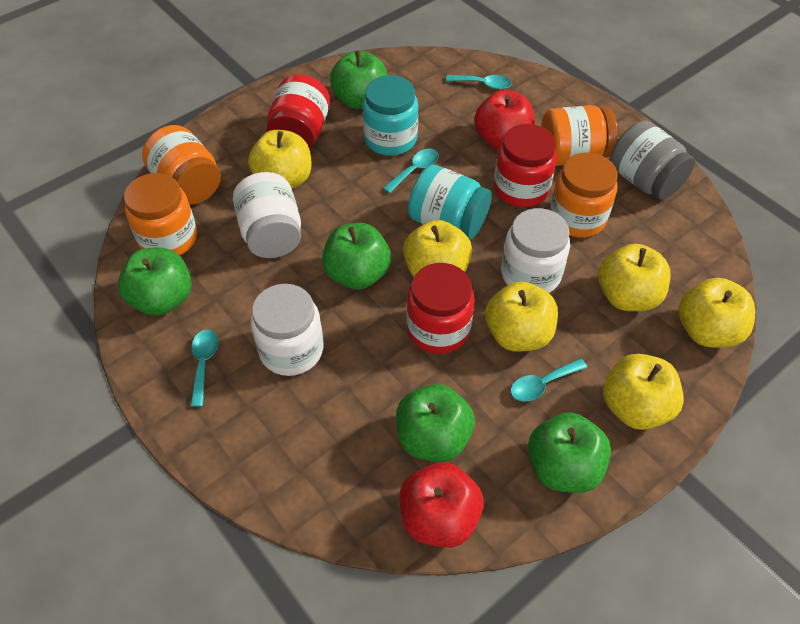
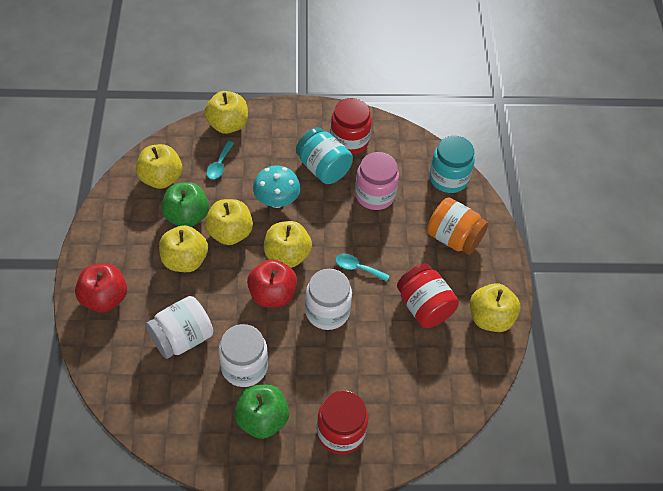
green apple: [118,247,192,316] [322,223,391,290] [330,50,387,109] [396,384,475,462] [528,412,611,493] = 5 -> [161,182,209,227] [234,385,289,439] = 2
grey jar: [610,120,695,200] = 1 -> none = 0
orange jar: [124,173,197,255] [142,125,221,205] [541,105,618,166] [550,153,617,238] = 4 -> [427,197,488,255] = 1
pink jar: none = 0 -> [355,152,399,210] = 1
turquoise mushroom: none = 0 -> [253,166,300,208] = 1
turquoise spoon: [191,329,218,407] [383,149,439,193] [446,75,512,90] [510,358,587,402] = 4 -> [206,141,234,179] [335,254,390,281] = 2

